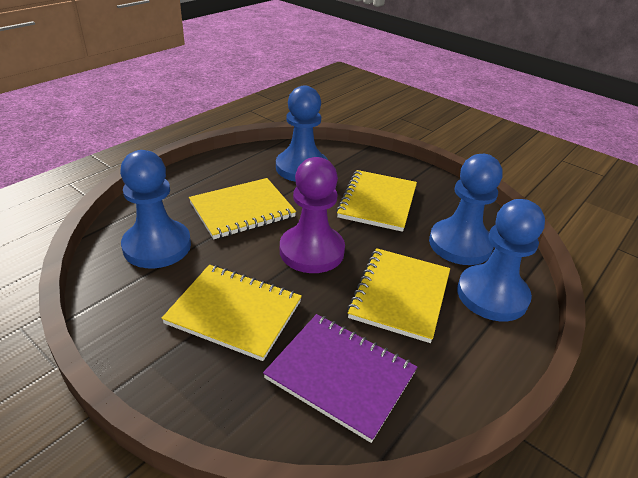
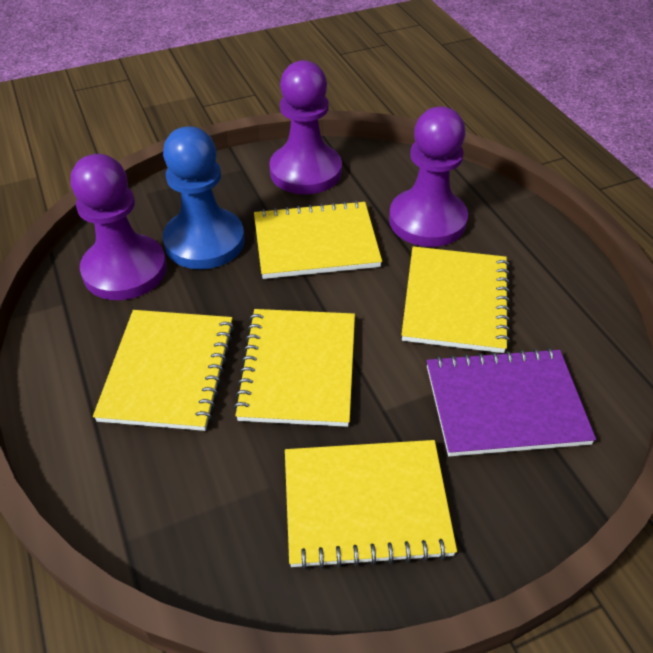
blue pawn: [120,150,191,268] [276,86,328,182] [429,154,503,265] [457,199,545,321] = 4 -> [163,126,245,269] = 1
purple pawn: [280,157,345,273] = 1 -> [71,154,167,300] [269,60,342,194] [389,107,468,247] = 3
yellow notebook: [161,265,302,361] [189,178,296,239] [336,170,417,232] [347,248,450,343] = 4 -> [93,310,234,431] [233,309,355,427] [254,200,382,279] [285,440,457,570] [402,246,510,353] = 5

